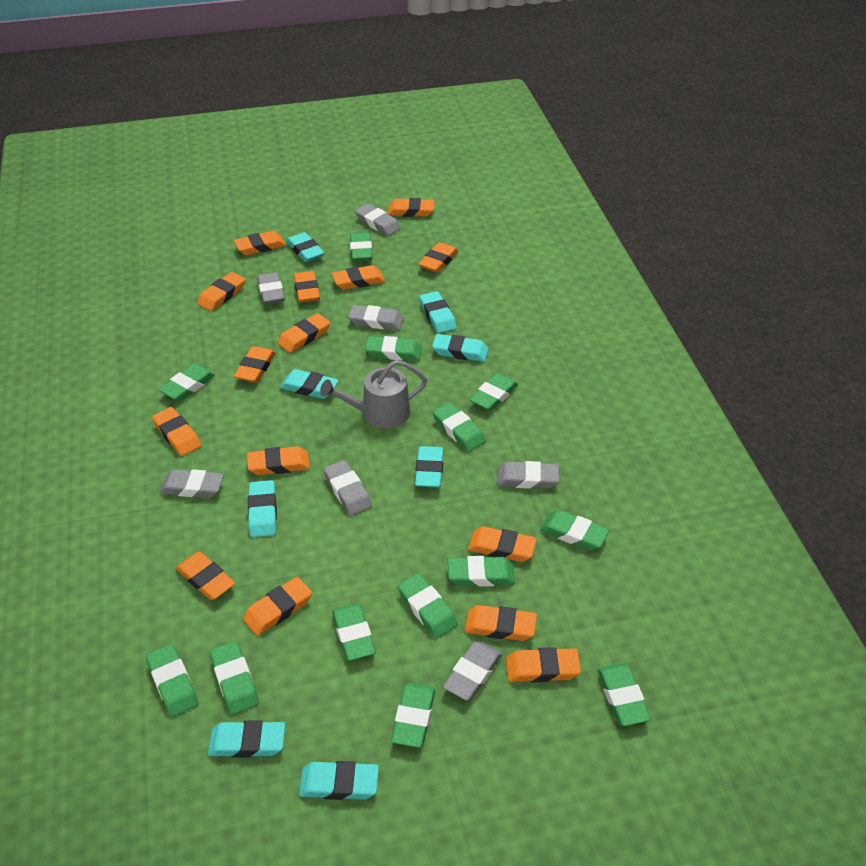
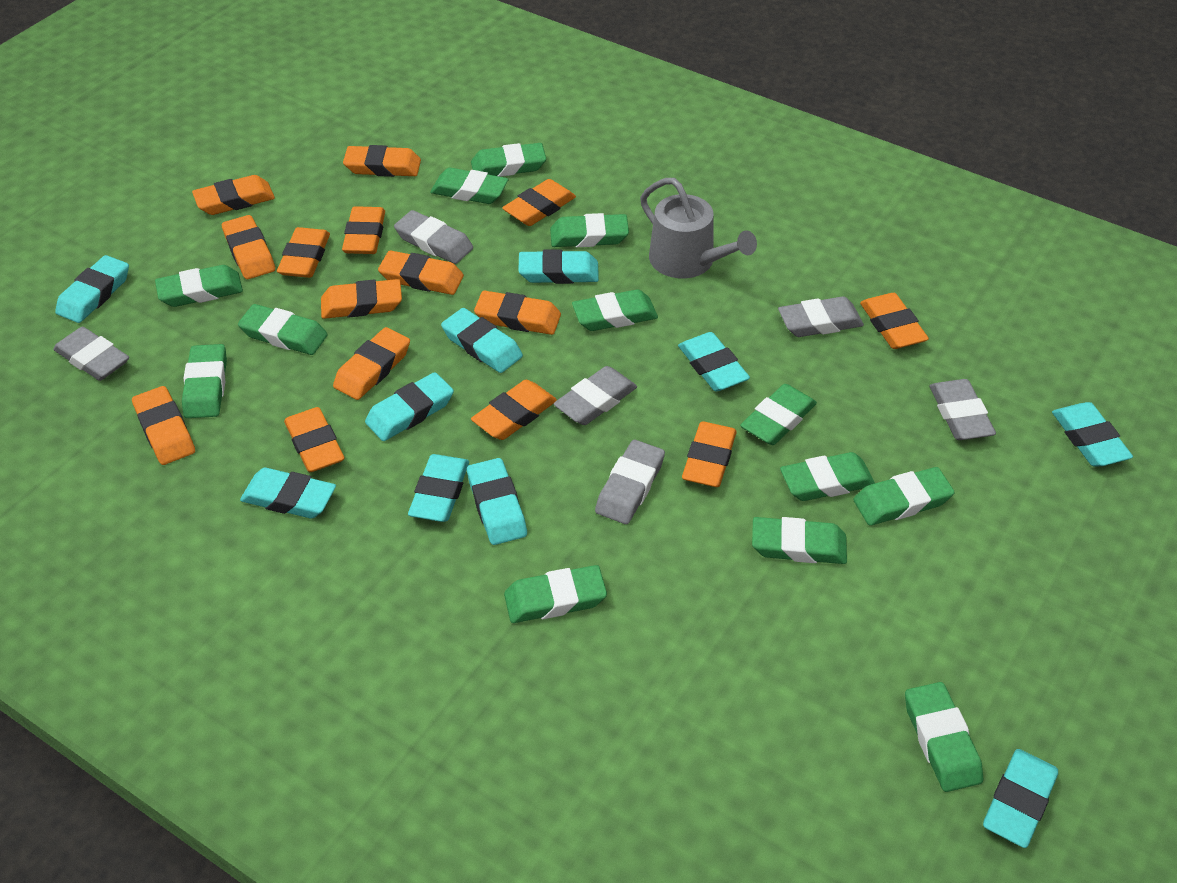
grey eraser: [160,469,224,498] [257,272,285,304] [323,460,372,516] [348,305,404,330] [355,204,401,236] [443,641,502,701] [497,461,559,489] = 7 -> [53,327,129,381] [394,210,473,264] [554,366,637,425] [595,440,665,524] [778,296,864,337] [930,379,996,440] = 6
turquoise eraser: [208,720,285,758] [248,480,277,537] [280,369,339,399] [286,232,324,262] [299,761,379,800] [415,446,444,487] [419,291,457,333] [432,334,489,362] = 8 -> [55,255,129,323] [240,468,336,518] [365,372,454,441] [408,454,469,522] [441,308,523,373] [467,458,527,545] [518,249,599,284] [678,332,750,392] [983,749,1058,848] [1052,402,1133,467] = 10

